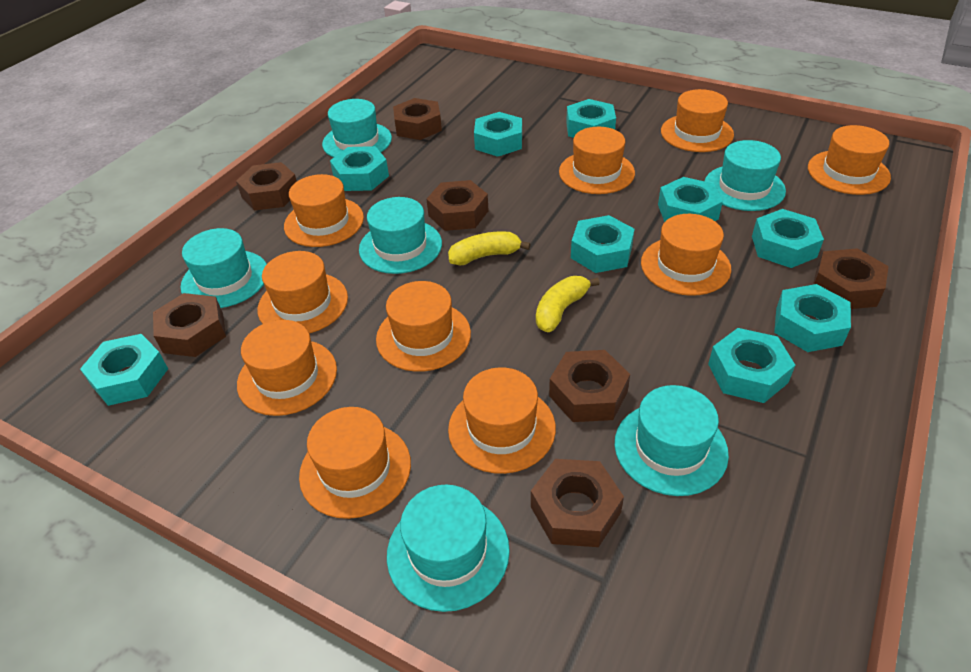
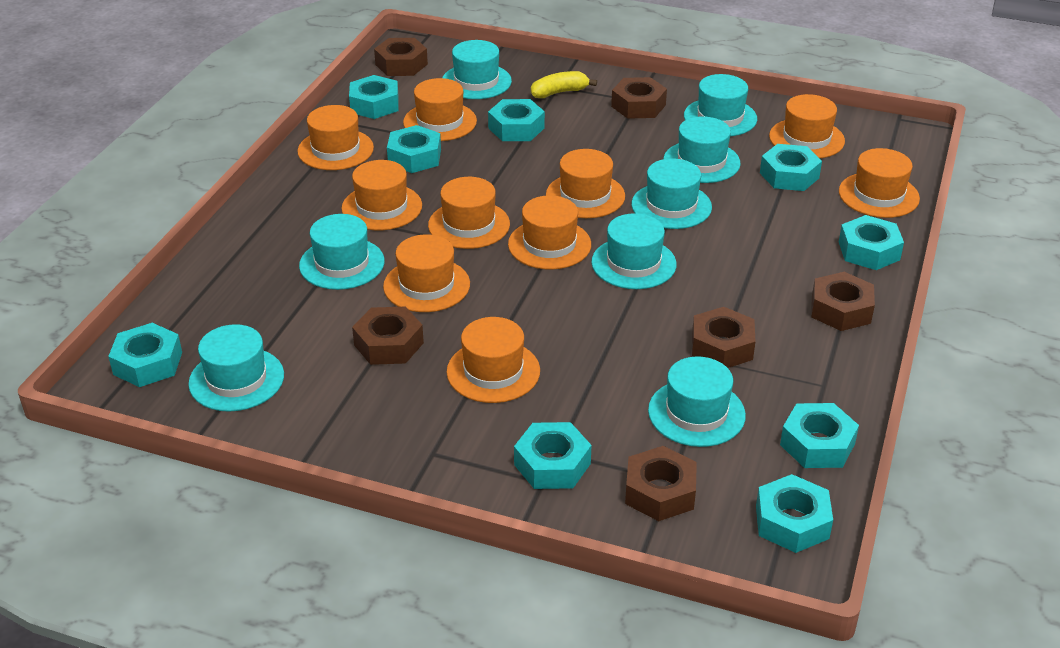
brown nut: [153,293,226,357] [236,162,297,210] [393,98,442,140] [426,180,489,231] [531,459,624,547] [549,350,630,422] [813,248,889,309] = 7 -> [352,306,424,365] [374,38,428,76] [611,77,667,119] [625,446,697,521] [692,307,756,368] [811,272,875,331] = 6
turquoise hat: [180,228,267,308] [322,99,392,157] [359,197,442,274] [387,485,510,612] [615,385,729,496] [705,140,786,211] = 6 -> [188,324,284,412] [299,214,385,290] [442,40,512,99] [591,213,677,289] [632,158,712,229] [648,356,746,447] [663,116,741,183] [684,74,757,136] = 8
yellow banana: [448,231,531,266] [536,276,600,332] = 2 -> [531,71,597,98] = 1

